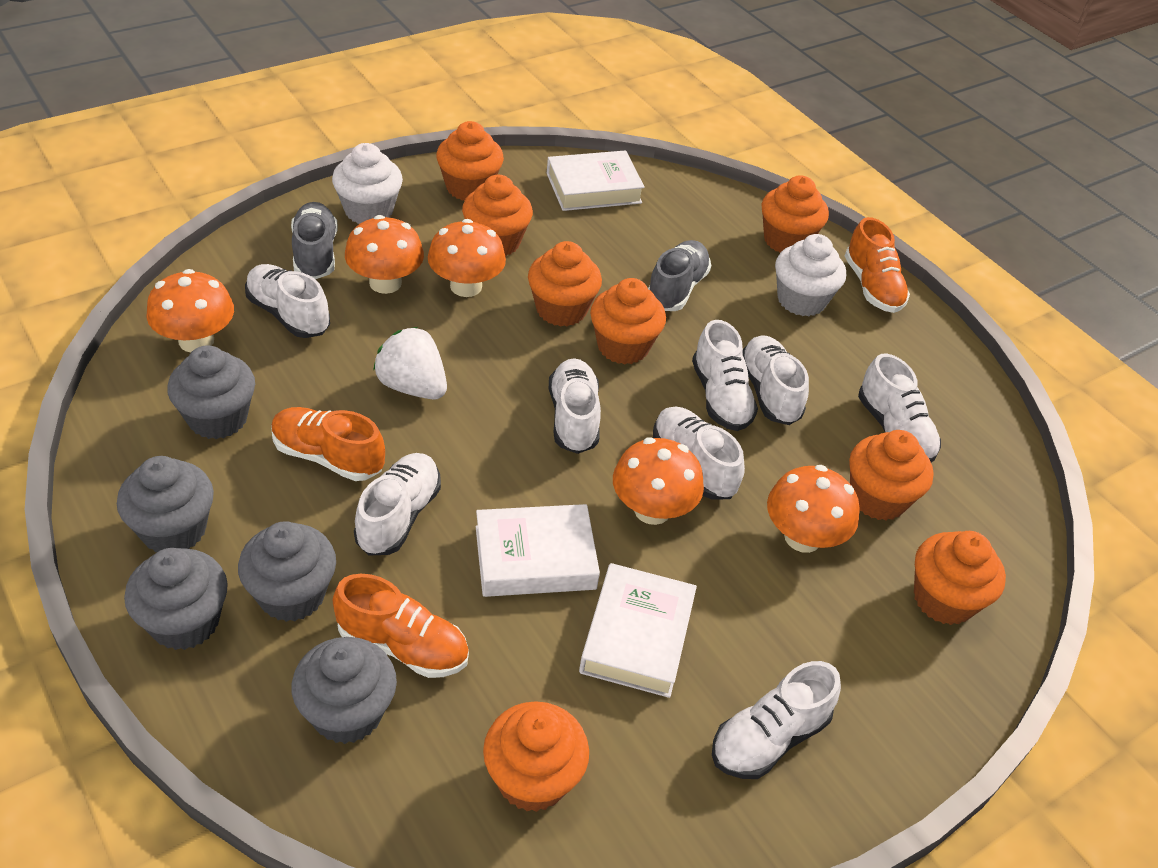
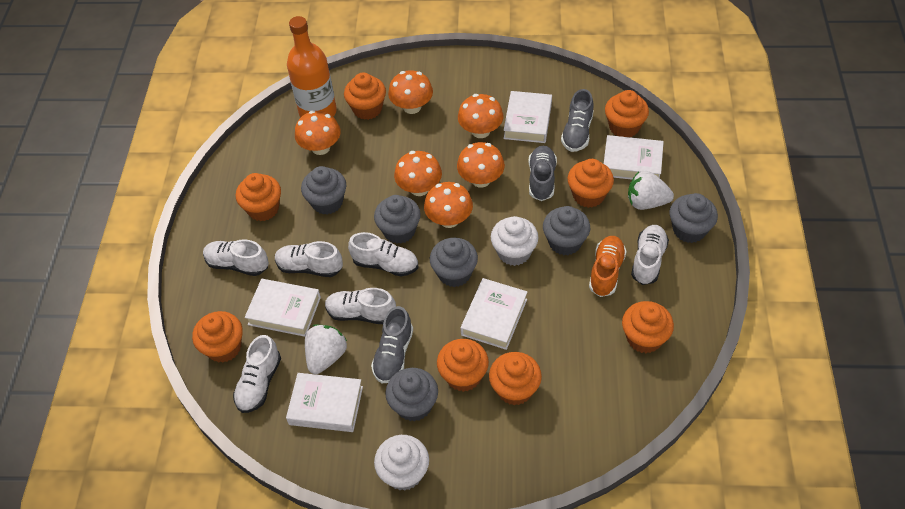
grey cupcake: [117,456,214,552] [124,548,228,650] [167,345,255,439] [238,521,336,622] [292,637,397,744] = 5 -> [301,166,346,214] [374,195,421,244] [385,368,438,422] [430,238,478,287] [543,206,590,255] [670,193,718,243] = 6
grey shoe: [291,202,337,279] [648,240,711,311] = 2 -> [371,306,413,383] [528,146,557,201] [561,89,594,152] = 3
orange bottle: none = 0 -> [287,16,337,118] = 1
orange mushroom: [146,269,234,352] [345,215,424,294] [428,219,506,297] [613,437,704,525] [767,465,860,553] = 5 -> [295,110,341,155] [388,70,433,114] [394,151,442,196] [424,182,473,228] [457,142,505,188] [458,94,504,138] = 6
orange shoe: [271,407,385,481] [333,574,469,678] [845,217,910,313] = 3 -> [589,236,627,297] = 1
white book: [476,504,600,597] [547,150,645,211] [579,563,697,698] = 3 -> [245,279,321,337] [286,373,363,432] [461,278,527,350] [503,91,552,143] [604,135,664,180] = 5
white shoe: [245,264,330,338] [354,453,441,556] [549,358,601,454] [653,406,745,500] [692,320,758,431] [712,661,841,779] [743,335,809,425] [858,354,941,462] = 8 -> [203,239,269,276] [233,335,281,413] [275,241,343,277] [325,288,396,324] [348,232,418,276] [631,225,669,285] = 6
white strawberry: [373,327,447,400] = 1 -> [305,325,347,374] [628,171,674,210] = 2

